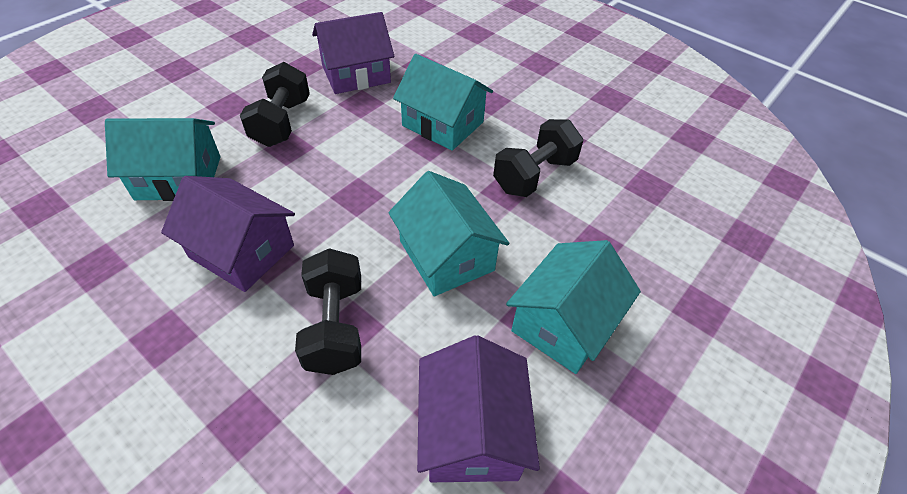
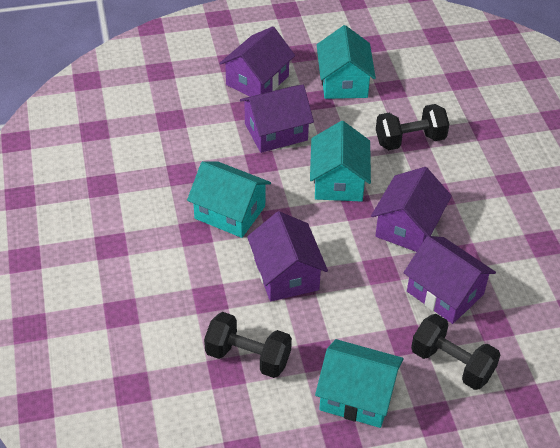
purple house: [161,176,295,292] [312,12,395,94] [417,335,540,482] = 3 -> [219,26,295,97] [240,85,314,153] [247,211,328,301] [371,167,452,252] [403,236,496,324] = 5

